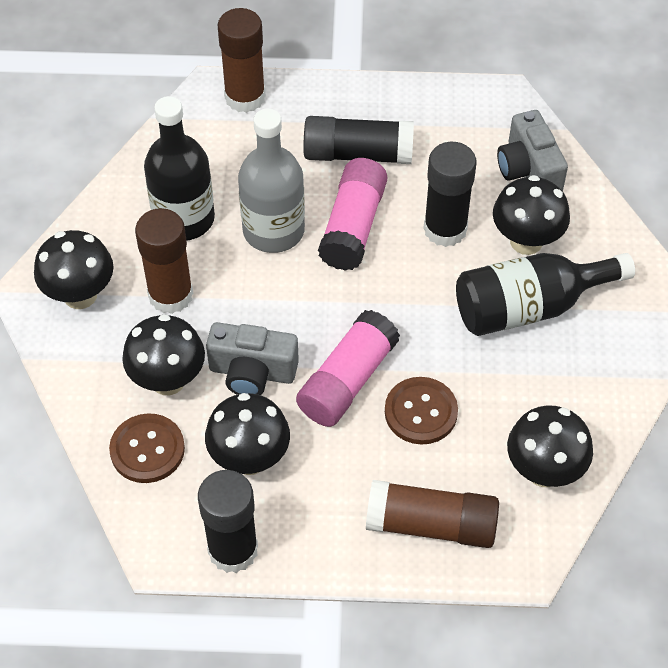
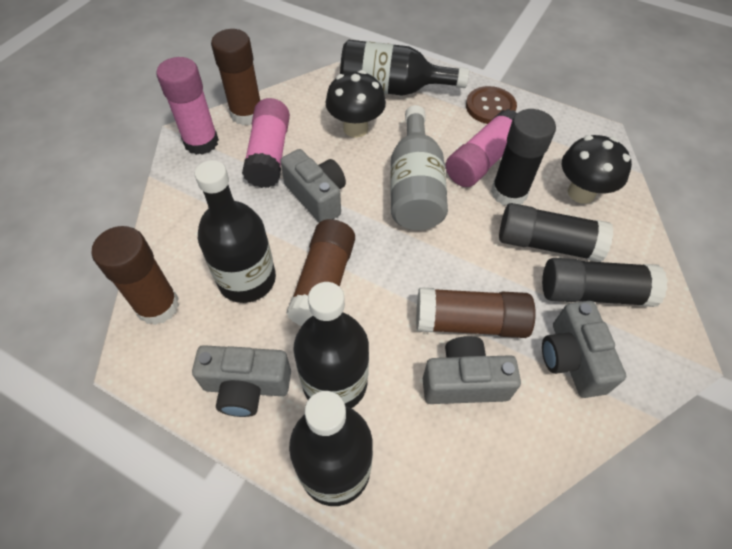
black bottle: [144,96,215,241] [456,253,635,336] = 2 -> [195,160,276,303] [289,391,373,506] [293,282,369,408] [340,40,469,96] = 4
black mushroom: [34,230,113,309] [122,314,205,395] [205,393,290,475] [493,175,570,255] [507,405,593,487] = 5 -> [326,70,386,138] [562,135,632,204] = 2
brown button: [109,413,185,483] [385,377,458,444] = 2 -> [466,86,517,124] = 1
brown glue stick: [135,208,193,314] [218,8,266,113] [366,480,499,548] = 3 -> [92,226,179,325] [211,29,260,125] [286,219,355,326] [416,287,536,338] = 4
grey camera: [206,322,299,395] [497,110,568,191] = 2 -> [192,345,291,417] [280,149,346,222] [423,336,521,404] [542,301,626,398] = 4
pink glue stick: [296,310,400,427] [318,158,387,271] = 2 -> [156,57,219,155] [242,98,290,188] [446,109,517,187] = 3

